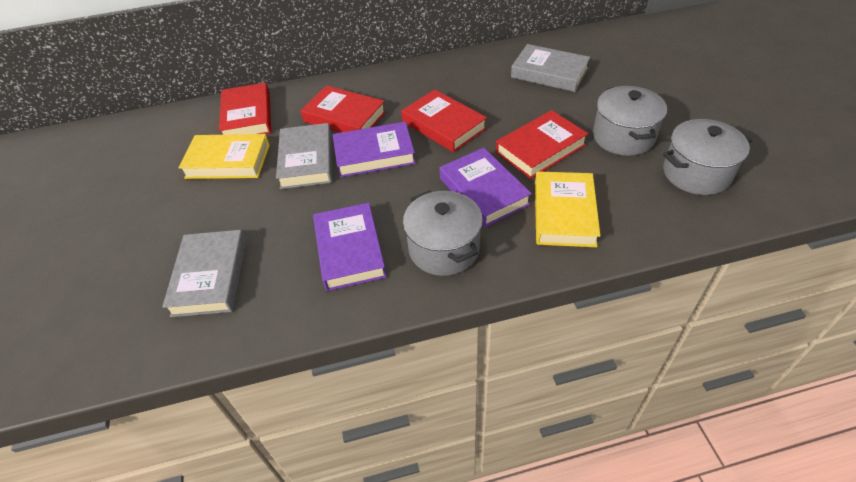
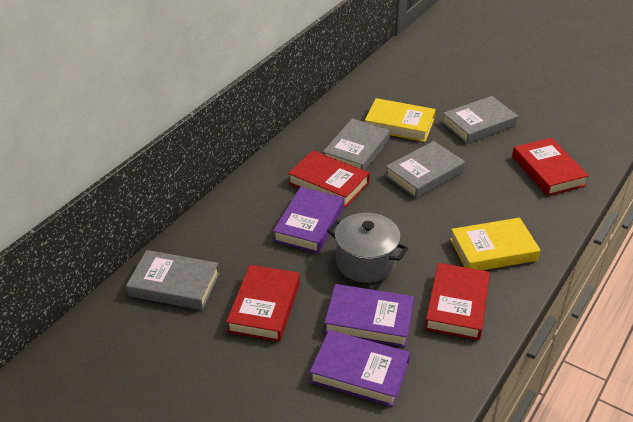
grey book: [162,230,246,317] [276,123,332,189] [511,44,590,92] = 3 -> [126,250,220,310] [323,118,390,171] [385,141,465,199] [442,96,518,144] = 4
grey pot: [403,190,483,276] [593,86,667,156] [663,119,752,195] = 3 -> [327,213,408,283] = 1

